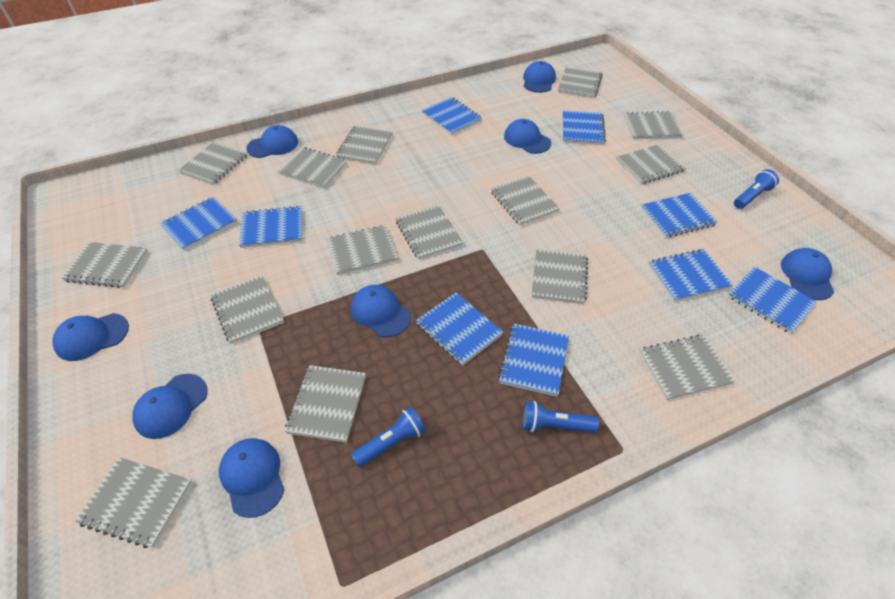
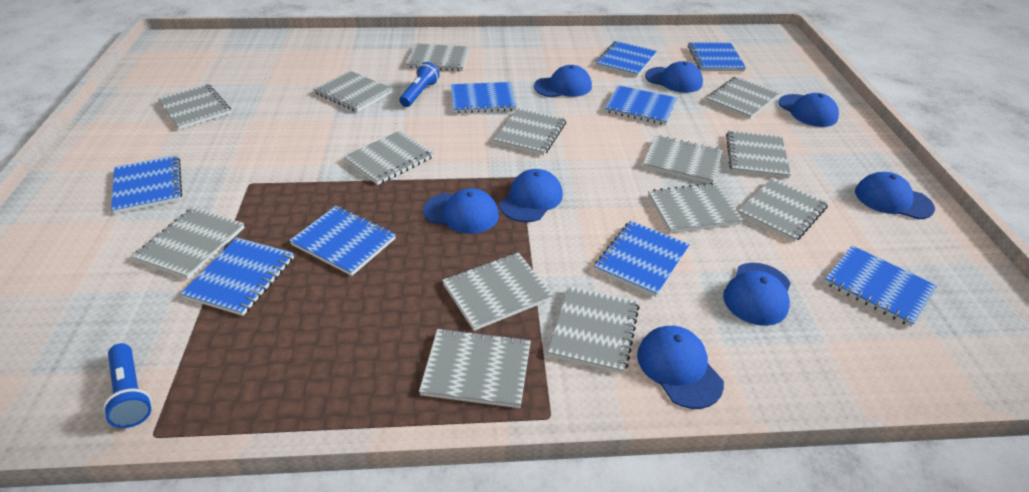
blue flashlight: [351,407,426,467] [522,401,599,433] [734,169,779,209] = 3 -> [103,343,152,428] [399,62,440,107] = 2
grey notebook: [62,242,148,288] [75,457,192,548] [178,141,248,185] [211,275,284,344] [278,147,347,188] [285,365,366,443] [327,225,398,275] [336,125,393,165] [396,205,463,260] [491,176,560,225] [532,248,588,304] [558,67,602,98] [616,144,686,185] [623,111,683,139] [639,335,735,400] = 15 -> [132,207,245,279] [157,84,231,130] [314,71,393,112] [344,130,434,185] [406,44,470,71] [419,328,531,408] [442,252,553,331] [494,107,566,156] [548,285,640,374] [643,135,723,184] [648,183,744,233] [706,77,779,119] [726,130,791,179] [738,177,829,242] = 14

